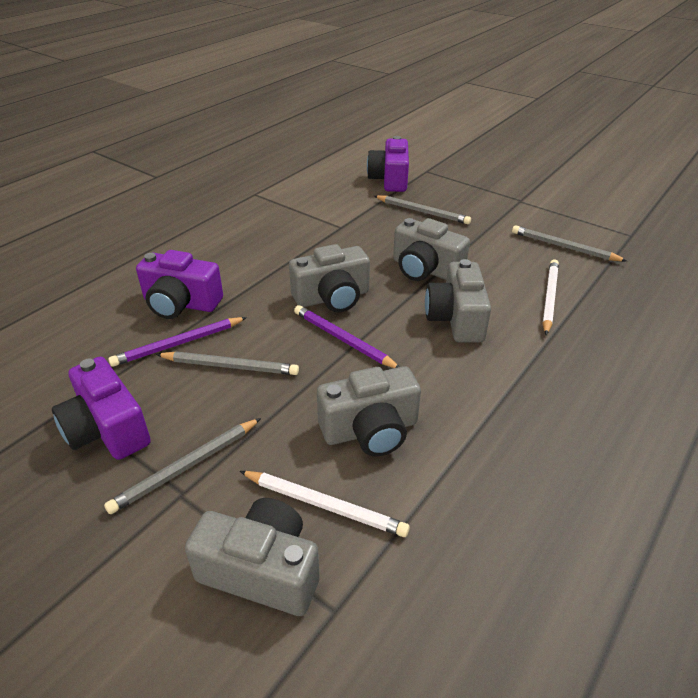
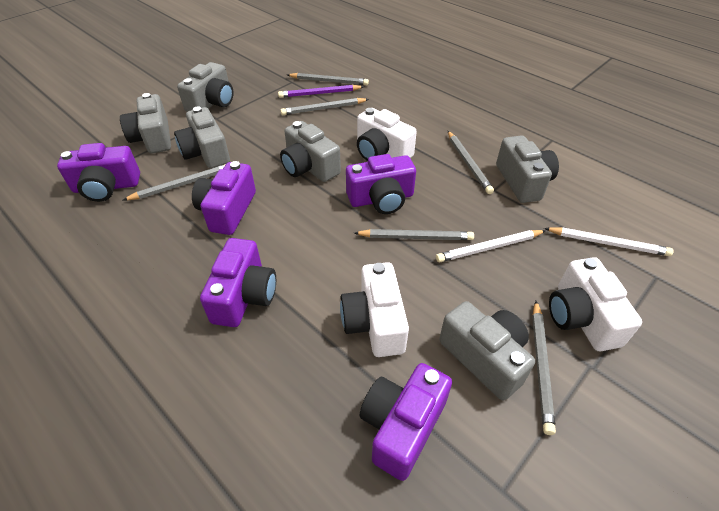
grey camera: [185,498,320,616] [289,244,370,312] [317,366,421,456] [393,218,470,281] [425,259,491,342] = 5 -> [120,93,171,153] [174,107,230,168] [177,62,233,112] [280,121,341,182] [439,301,535,400] [496,135,559,203] = 6
grey pencil: [104,418,261,514] [156,351,299,375] [374,195,471,224] [512,225,627,261] = 4 -> [123,164,226,200] [281,98,369,115] [287,73,369,85] [354,229,474,240] [448,131,494,194] [532,301,556,435] = 6
purple camera: [52,357,151,460] [136,250,223,319] [367,136,409,192] = 3 -> [57,143,140,202] [192,161,256,235] [200,238,276,327] [346,154,416,214] [359,363,452,481] = 5
purple pencil: [108,317,247,367] [294,305,399,368] = 2 -> [278,85,364,98] = 1
white camera: none = 0 -> [340,262,409,357] [357,108,417,161] [549,257,642,352] = 3

